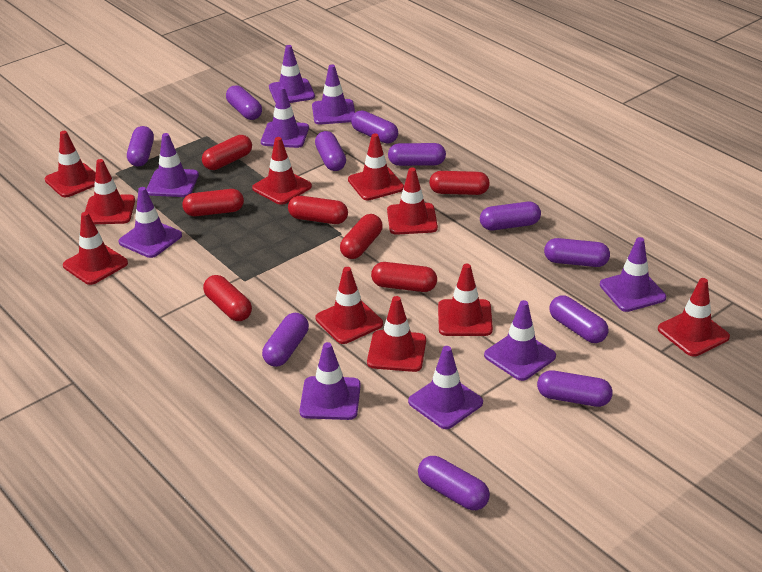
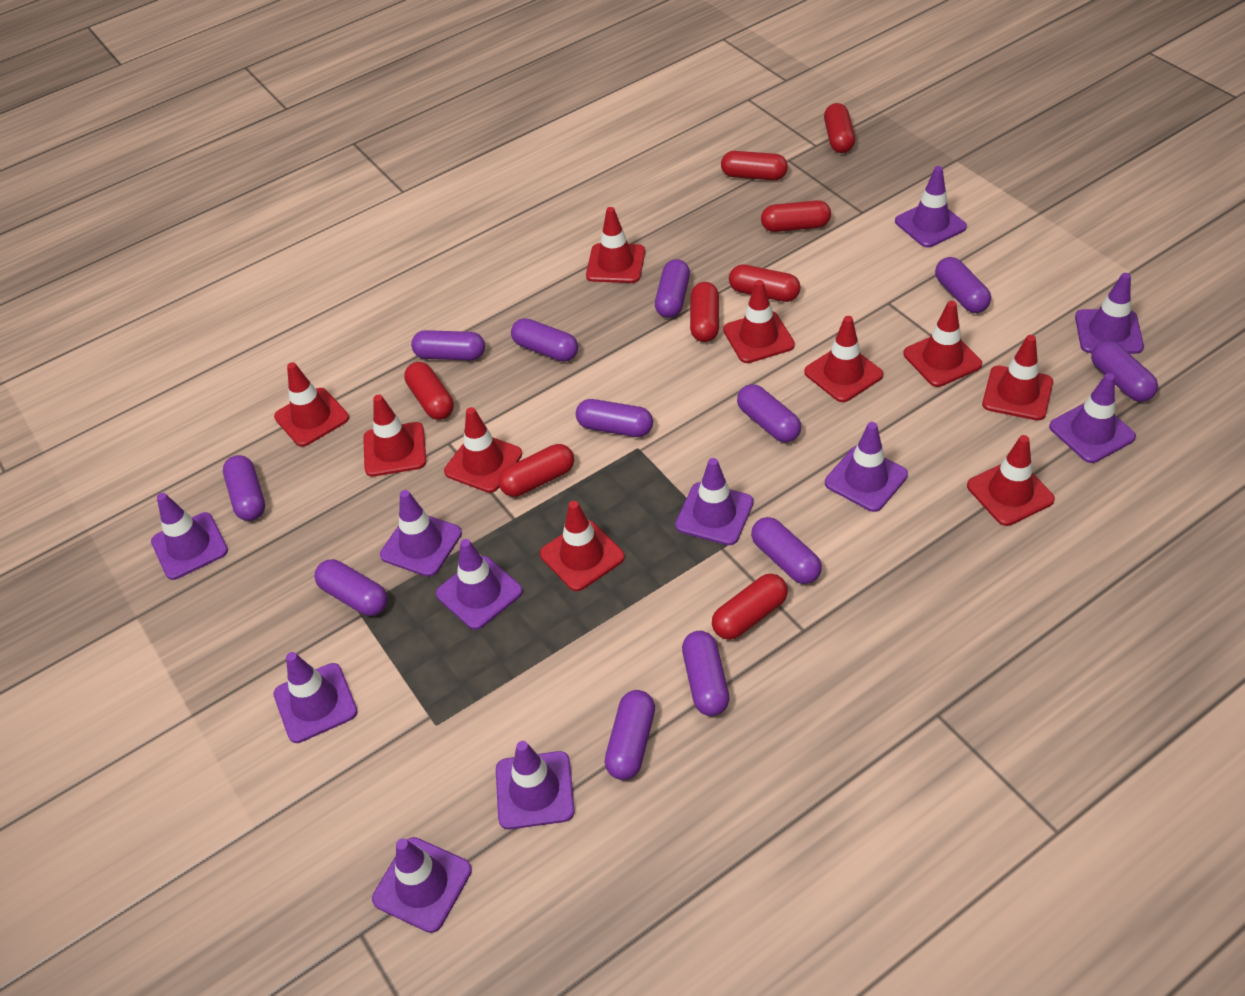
purple capsule: [127,126,154,167] [226,85,262,120] [262,313,309,367] [315,131,346,171] [351,110,398,143] [388,143,446,166] [418,456,490,510] [480,202,541,230] [537,370,612,407] [544,238,610,267] [550,296,609,343] = 11 -> [223,455,265,521] [315,559,388,616] [411,330,485,360] [511,318,578,362] [576,399,653,437] [605,690,655,780] [655,259,690,318] [682,631,730,716] [737,384,801,443] [751,517,822,584] [935,257,991,313] [1091,340,1158,402] = 12
purple traffic cone: [119,187,182,258] [146,133,199,197] [261,86,309,148] [269,45,315,103] [300,342,361,420] [312,64,355,124] [408,346,483,429] [484,300,556,381] [600,237,666,312] = 9 -> [151,493,228,580] [273,652,358,743] [372,837,472,933] [380,490,462,577] [436,539,523,630] [496,741,575,829] [675,458,753,545] [825,422,908,512] [895,166,967,247] [1049,373,1136,463] [1075,273,1144,354] = 11
red capsule: [182,189,244,216] [202,135,252,170] [203,275,252,321] [288,196,348,224] [340,214,383,259] [371,262,437,292] [429,171,490,195] = 7 -> [404,362,454,420] [498,444,574,497] [690,282,719,342] [712,574,788,640] [721,151,788,180] [729,264,801,302] [761,200,831,232] [824,103,855,153] = 8

